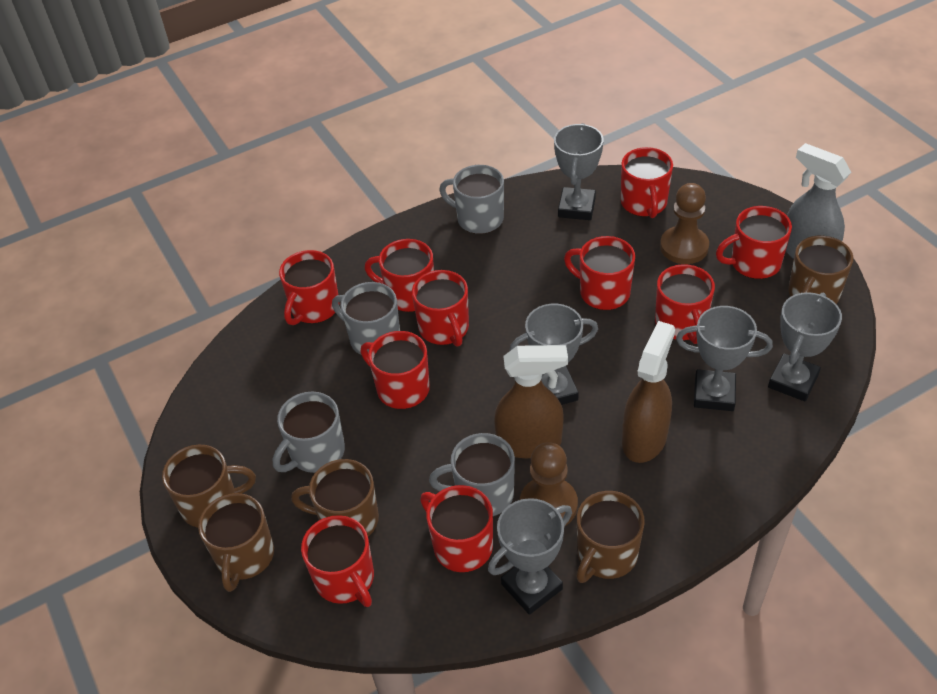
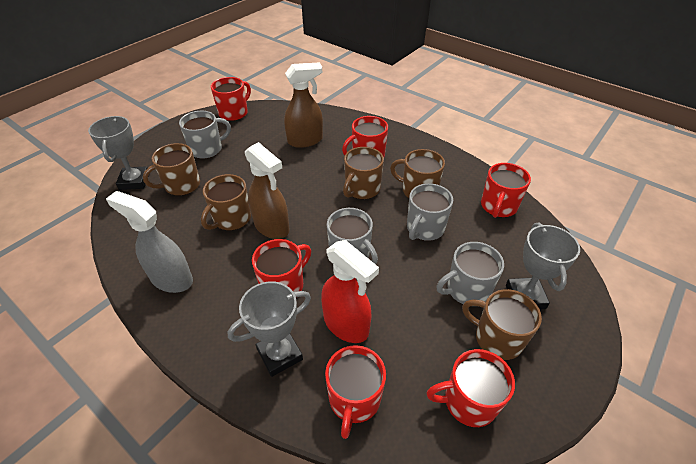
brown pawn: [520,442,578,527] [660,183,709,264] = 2 -> none = 0
grey trophy: [488,498,572,615] [509,304,598,405] [554,123,603,220] [676,306,773,411] [768,292,842,401] = 5 -> [88,116,147,190] [227,281,311,377] [506,223,580,309] = 3
red mug: [279,250,339,325] [301,515,374,607] [360,331,430,409] [364,239,434,312] [412,270,469,347] [420,485,493,572] [564,236,635,310] [621,147,673,218] [655,264,715,344] [716,206,792,279] = 10 -> [211,77,251,121] [252,239,311,292] [325,345,386,439] [342,116,388,157] [427,349,515,427] [481,163,531,218] = 6
red spray bottle: none = 0 -> [321,240,379,343] = 1

